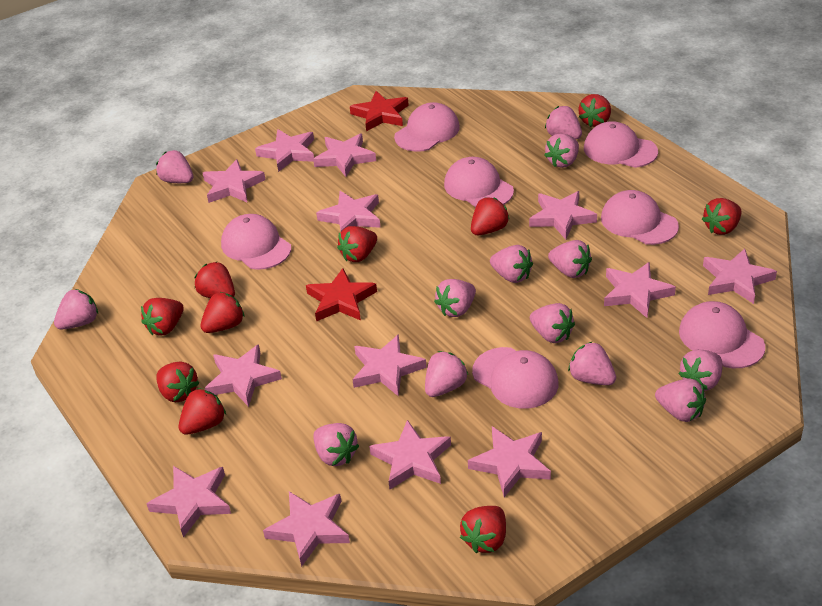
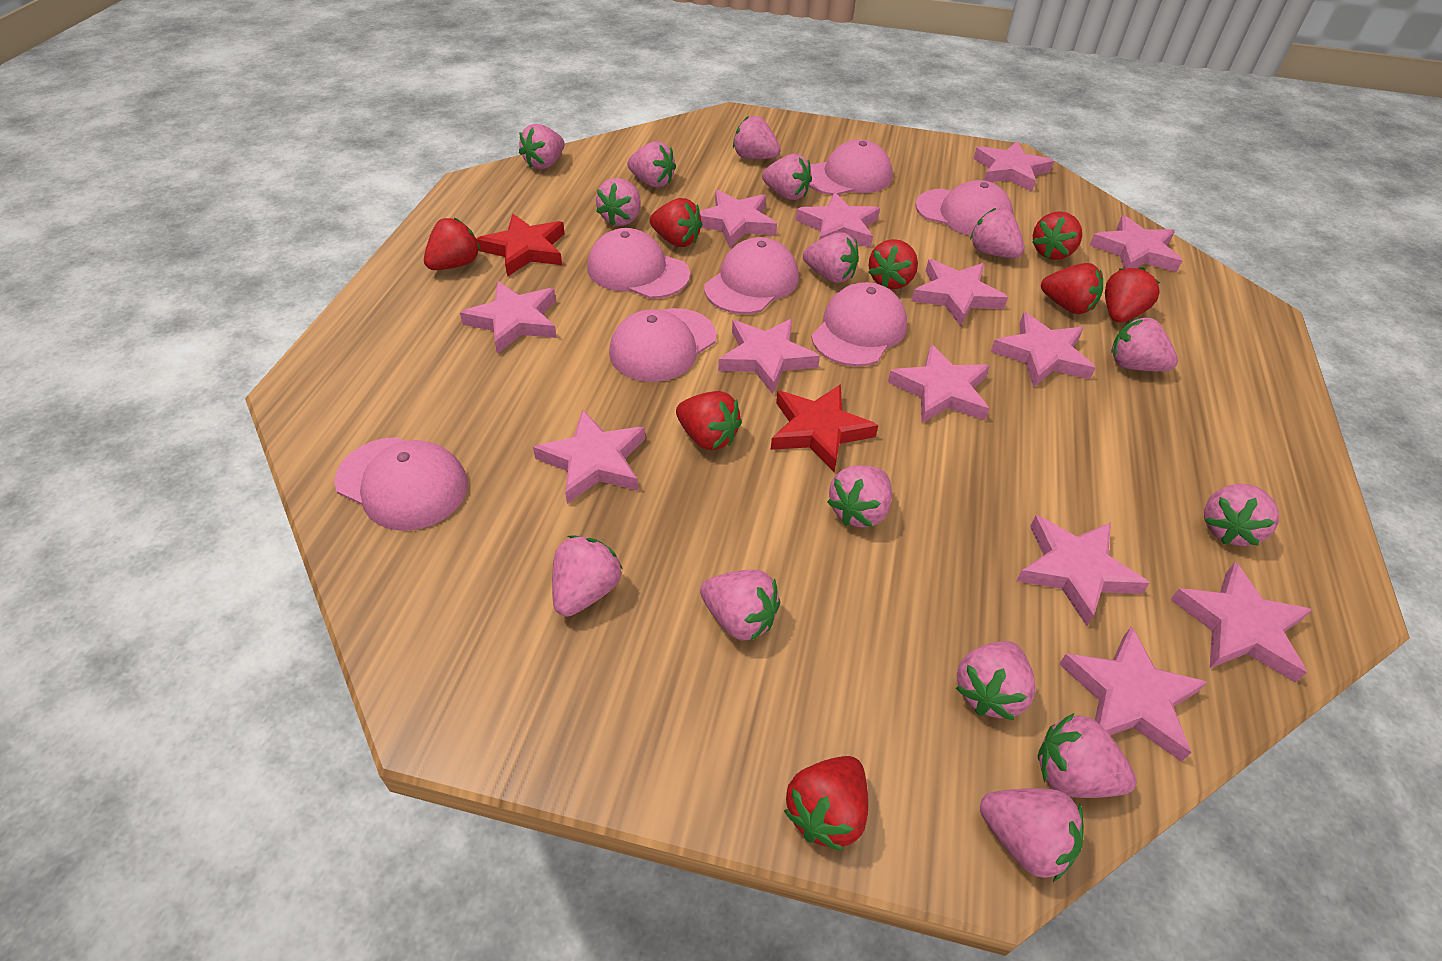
pink strawberry: [54,289,98,329] [156,150,193,183] [313,423,359,466] [425,351,468,397] [434,279,476,317] [490,245,533,283] [530,303,575,343] [544,134,579,168] [545,106,582,139] [548,240,592,278] [568,341,616,385] [655,378,706,422] [679,350,723,391] = 13 -> [519,124,565,169] [552,535,623,617] [596,178,641,226] [627,141,676,187] [700,570,780,642] [733,116,781,159] [762,154,812,200] [803,232,859,283] [827,465,892,528] [956,641,1035,720] [970,208,1025,258] [980,788,1084,882] [1038,713,1137,798] [1111,317,1178,371] [1204,484,1279,546] = 15
red strawberry: [141,298,184,336] [156,362,199,402] [179,388,226,435] [195,261,235,298] [200,292,245,333] [337,226,377,262] [460,506,506,553] [471,197,510,235] [579,94,611,127] [702,198,741,235] = 10 -> [424,218,481,270] [650,198,703,247] [676,391,742,450] [784,756,868,851] [868,239,918,289] [1032,211,1082,260] [1041,263,1103,314] [1105,267,1160,322] = 8

